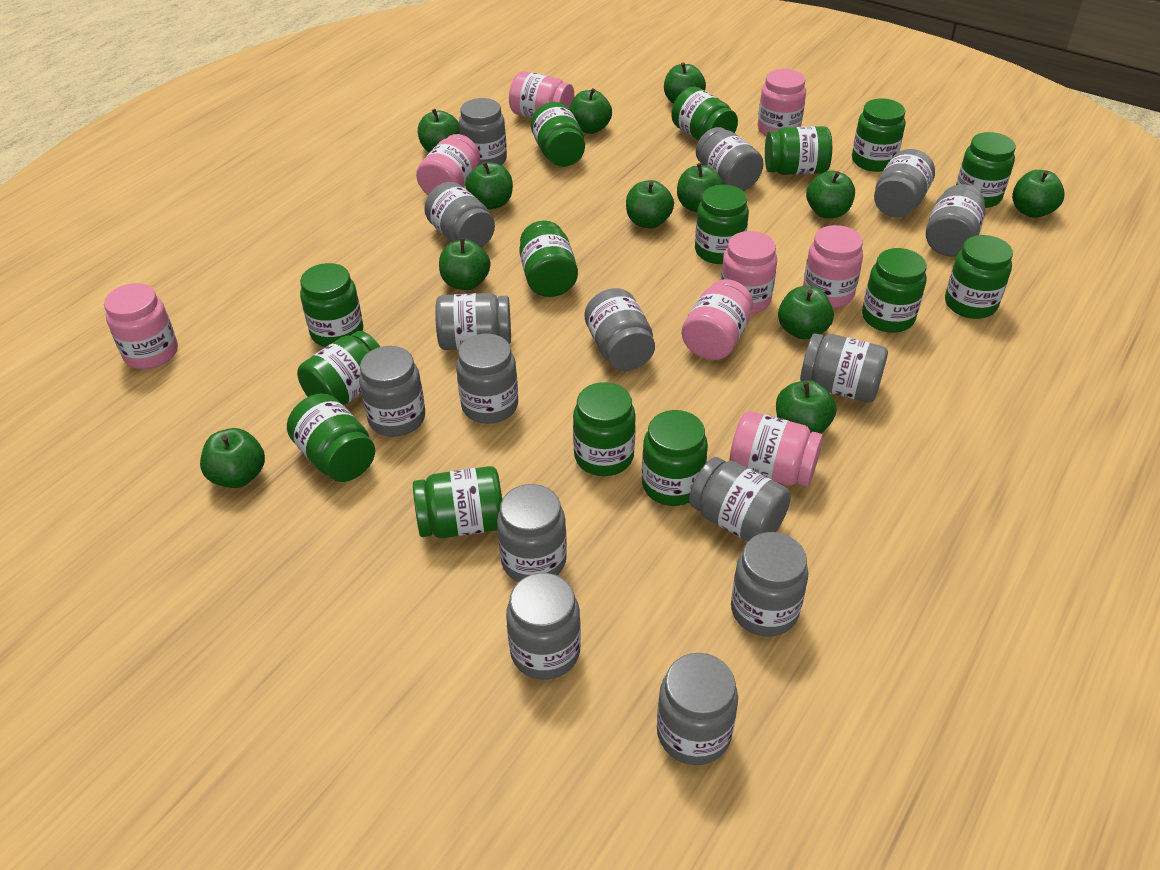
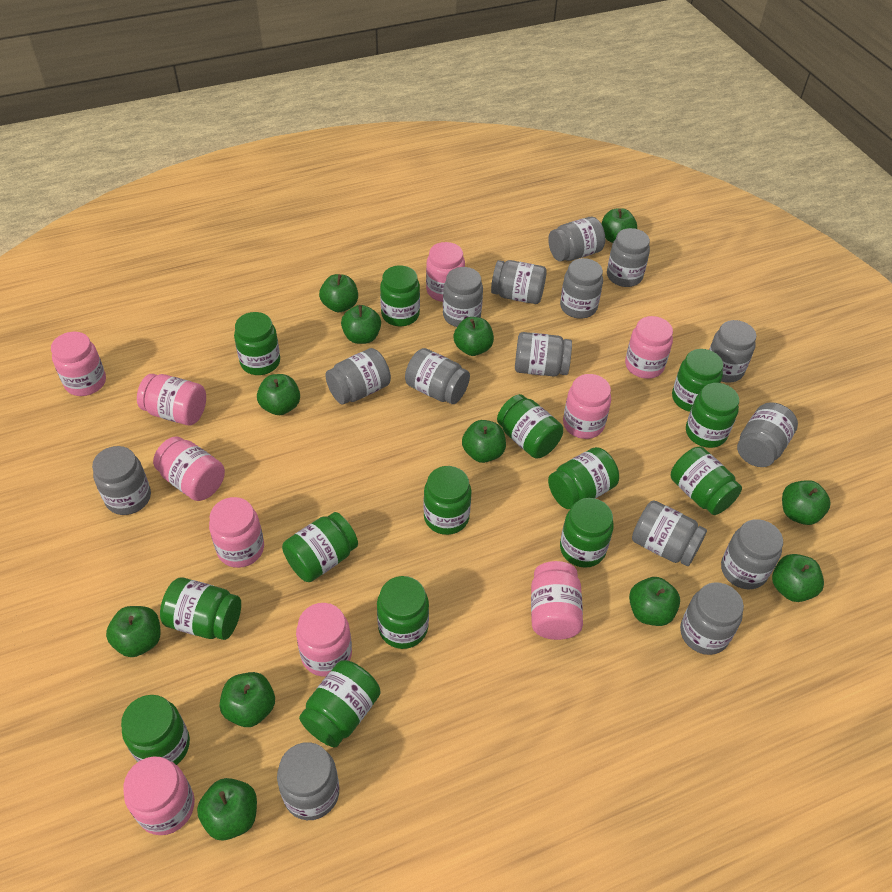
green jar: [287,393,375,482] [297,331,380,406] [300,263,363,347] [413,466,502,538] [519,221,578,297] [531,102,585,167] [573,382,636,476] [642,410,708,506] [671,87,738,141] [695,185,749,264] [765,126,832,175] [852,98,906,172] [862,248,927,333] [945,235,1013,319] [956,132,1016,208] = 15 -> [121,695,190,765] [160,577,241,640] [234,312,280,375] [282,512,358,582] [299,660,380,748] [377,576,429,649] [380,265,420,326] [423,466,471,535] [497,394,563,458] [548,447,619,509] [560,498,614,568] [671,447,742,515] [672,349,723,412] [686,383,739,448] = 14
pink jar: [104,283,178,369] [416,134,480,195] [509,71,574,118] [682,279,753,360] [721,231,777,314] [730,411,823,487] [758,69,806,136] [803,225,863,308] = 8 -> [51,332,106,396] [123,756,195,835] [137,374,206,425] [153,437,225,501] [209,497,264,568] [296,603,352,677] [426,242,465,302] [531,561,583,640] [563,374,611,439] [625,316,673,379] = 10

